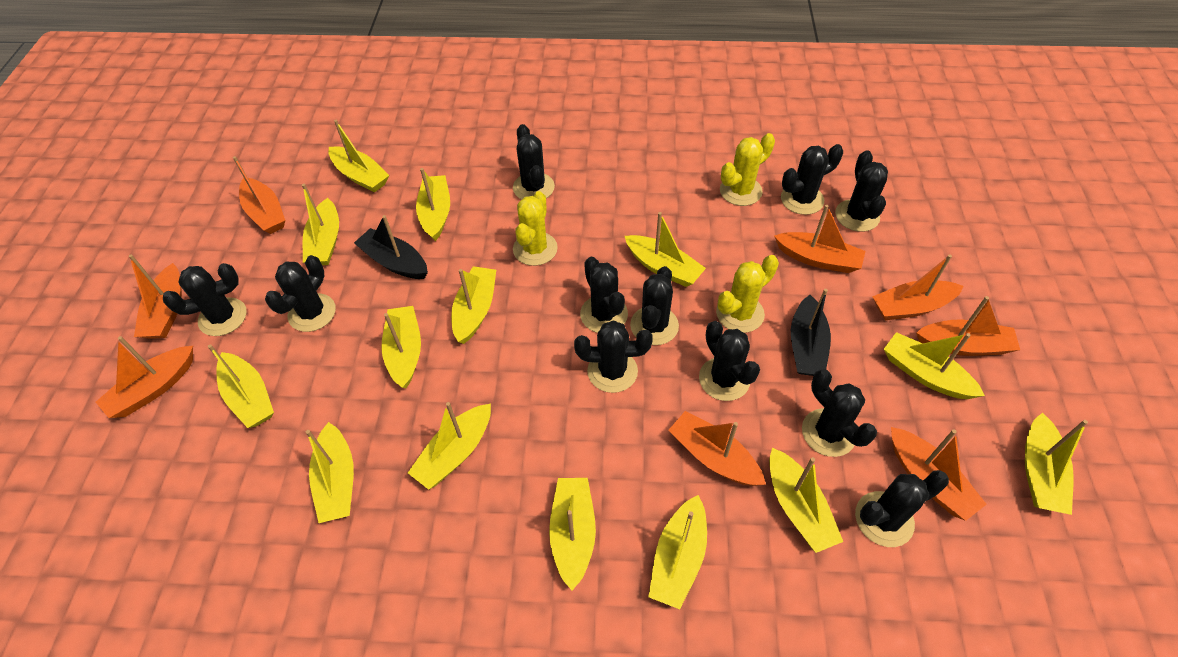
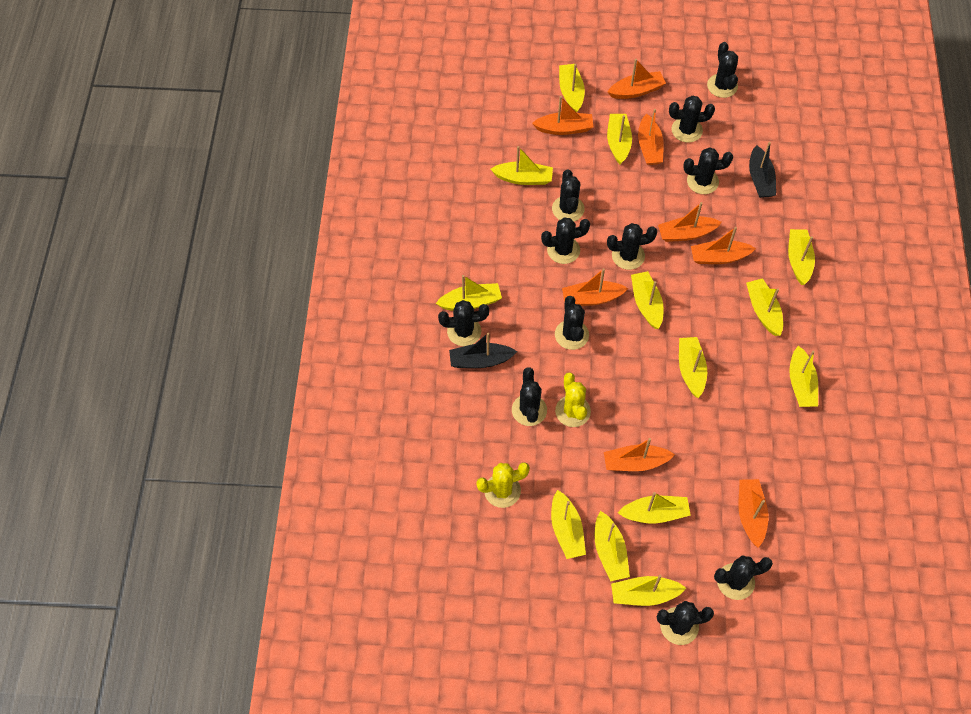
yellow boat: [208,344,274,428] [302,184,339,265] [306,422,354,523] [328,120,389,193] [381,306,421,388] [408,402,491,490] [416,168,450,241] [451,266,496,344] [549,478,596,590] [625,212,706,287] [649,495,707,609] [769,448,843,553] [884,332,985,399] [1025,412,1088,515] = 14 -> [436,275,502,311] [491,146,553,185] [551,490,586,559] [559,64,585,113] [595,511,630,581] [607,114,632,164] [611,575,686,606] [618,492,691,523] [631,271,664,329] [679,337,707,398] [746,278,783,336] [788,229,815,285] [790,346,818,407] = 13
yellow cactus: [513,191,558,266] [716,255,779,333] [720,133,775,206] = 3 -> [476,462,530,508] [555,372,591,427] = 2

